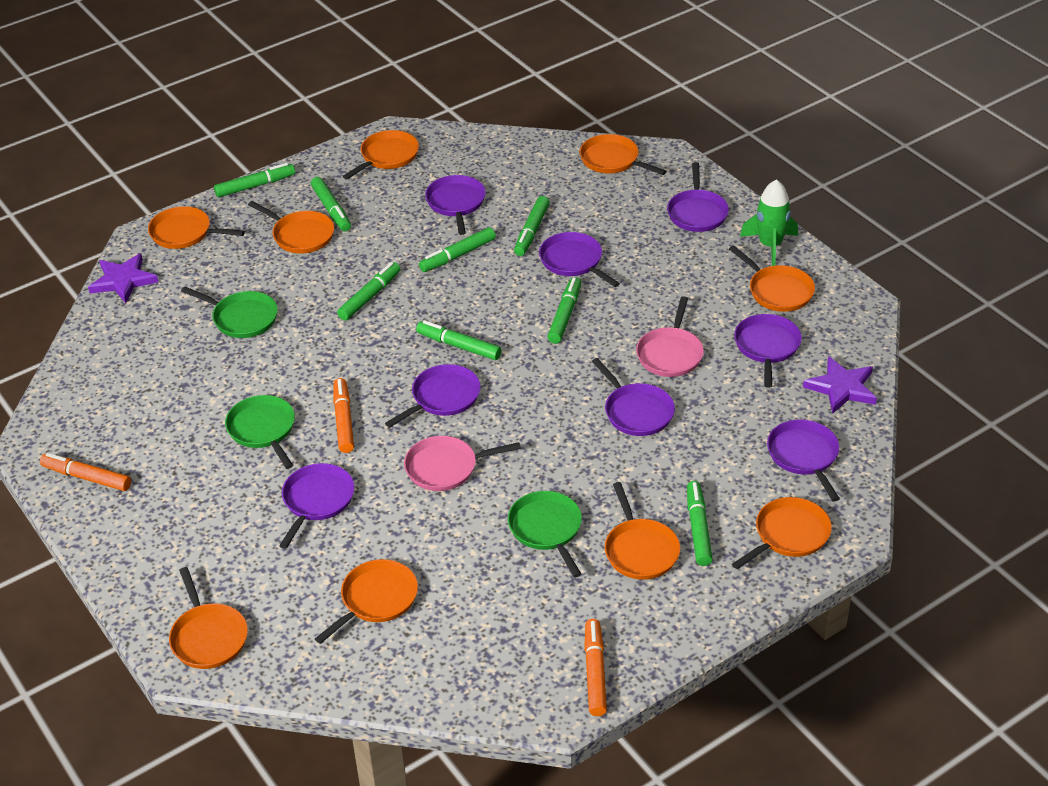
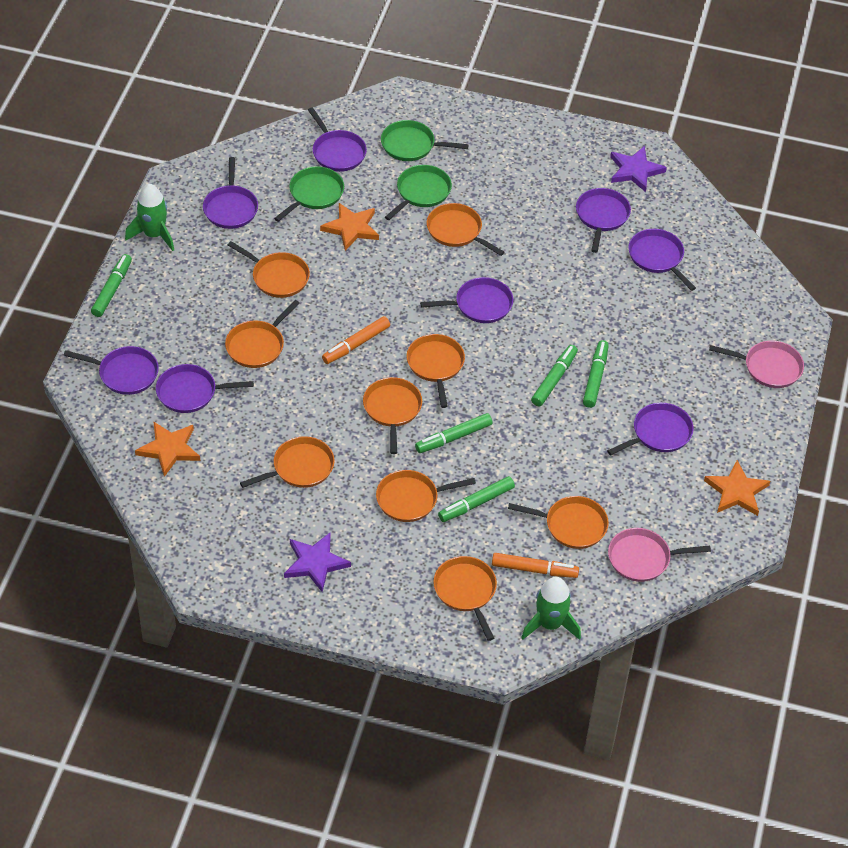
green marker: [214,163,295,197] [311,177,351,231] [337,262,401,321] [416,320,502,360] [419,227,496,272] [514,196,550,256] [547,277,581,344] [687,481,713,566] = 8 -> [91,254,132,317] [415,413,493,453] [438,476,515,522] [531,345,578,406] [583,340,609,408] = 5
green rocket: [740,179,798,266] = 1 -> [125,184,174,251] [521,577,581,640] = 2
orange marker: [40,453,131,491] [333,378,354,453] [584,619,607,716] = 3 -> [322,316,390,364] [492,553,579,578] = 2
orange star: none = 0 -> [135,421,200,477] [320,203,379,251] [704,460,770,516] = 3

